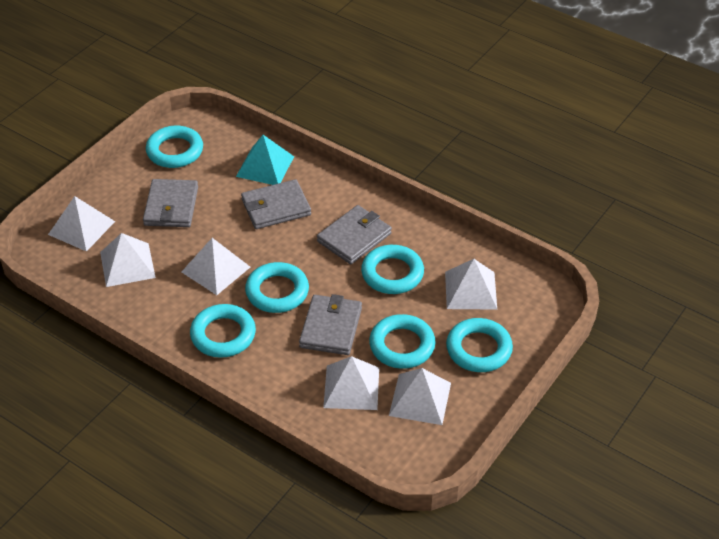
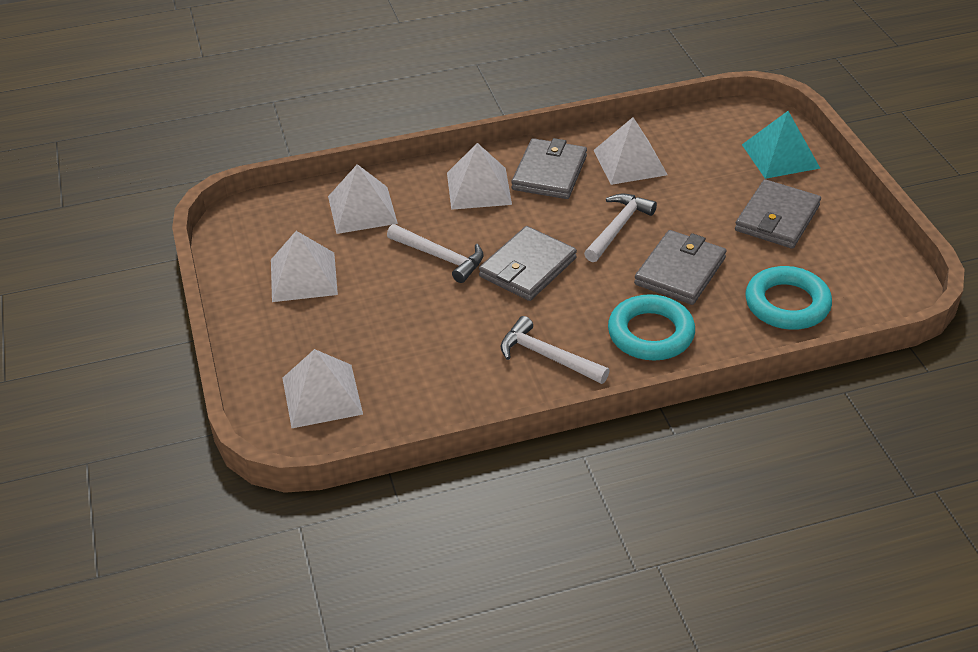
turquoise ring: [146,126,203,168] [190,304,256,358] [245,262,309,313] [361,245,424,294] [369,314,435,369] [446,318,513,372] = 6 -> [608,294,695,361] [745,266,832,330] = 2
white hammer: none = 0 -> [387,224,484,283] [501,316,609,384] [584,194,657,262] = 3
white pyramid: [48,196,115,252] [100,233,156,287] [182,238,250,295] [323,356,379,410] [389,368,451,425] [445,259,497,310] = 6 -> [271,231,338,302] [282,349,363,428] [328,164,398,234] [447,143,512,210] [593,117,668,185] = 5

